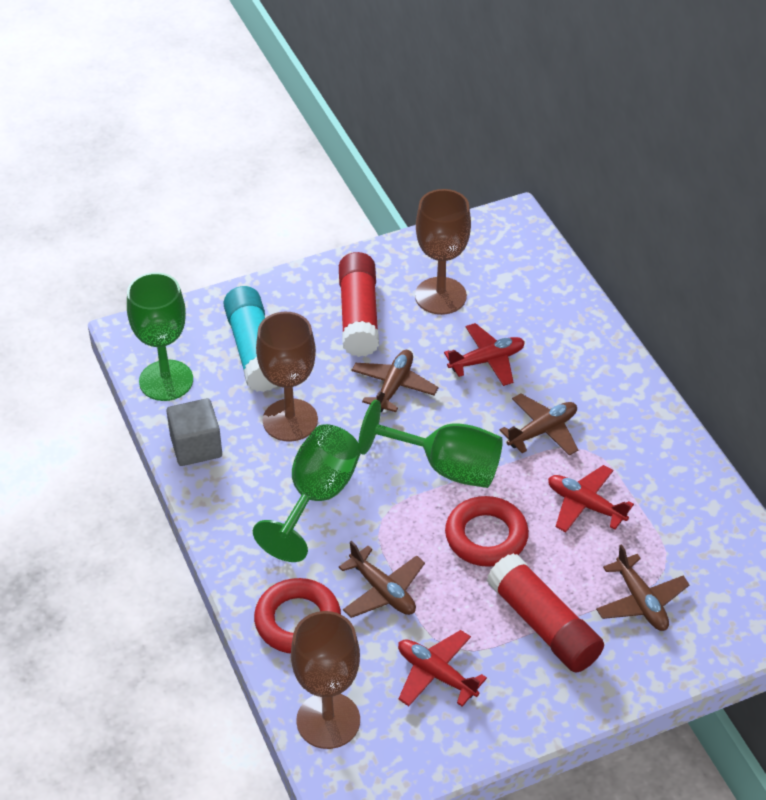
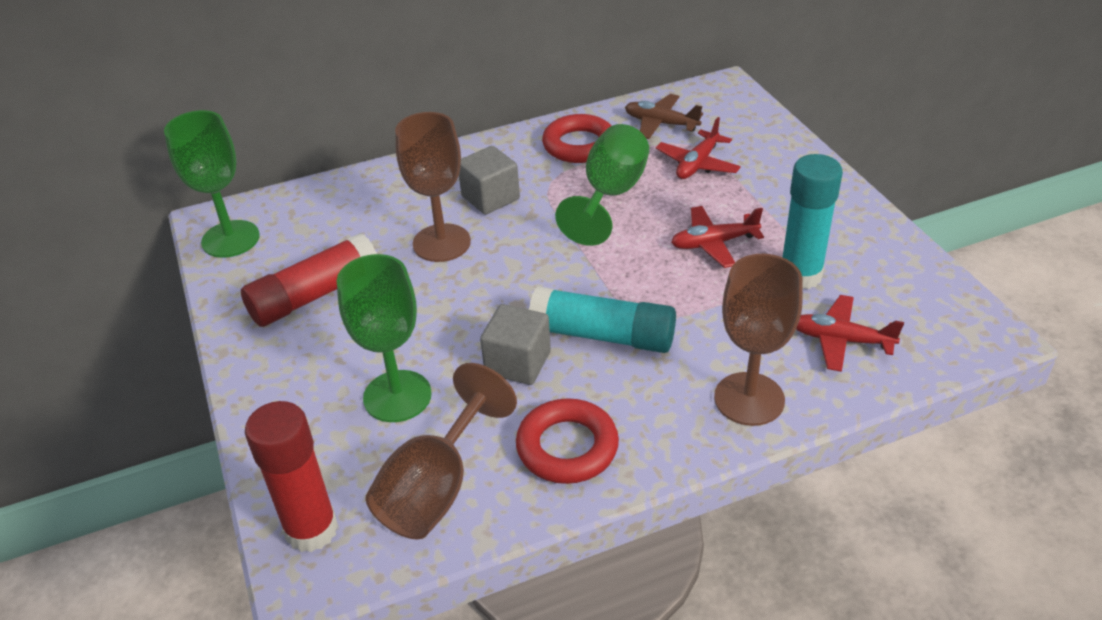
brown plane: [339,541,425,618] [351,350,439,412] [499,393,578,456] [596,544,690,631] = 4 -> [625,94,703,139] = 1
grey cube: [167,398,222,466] = 1 -> [459,146,520,215] [480,304,551,385] = 2
turquoise glue stick: [223,286,277,392] = 1 -> [529,286,676,353] [782,154,843,289] = 2

